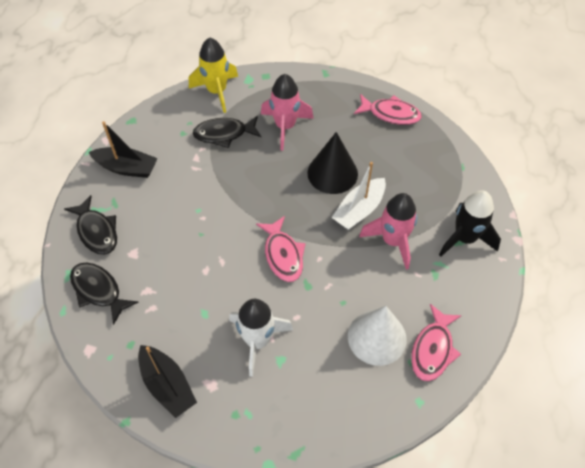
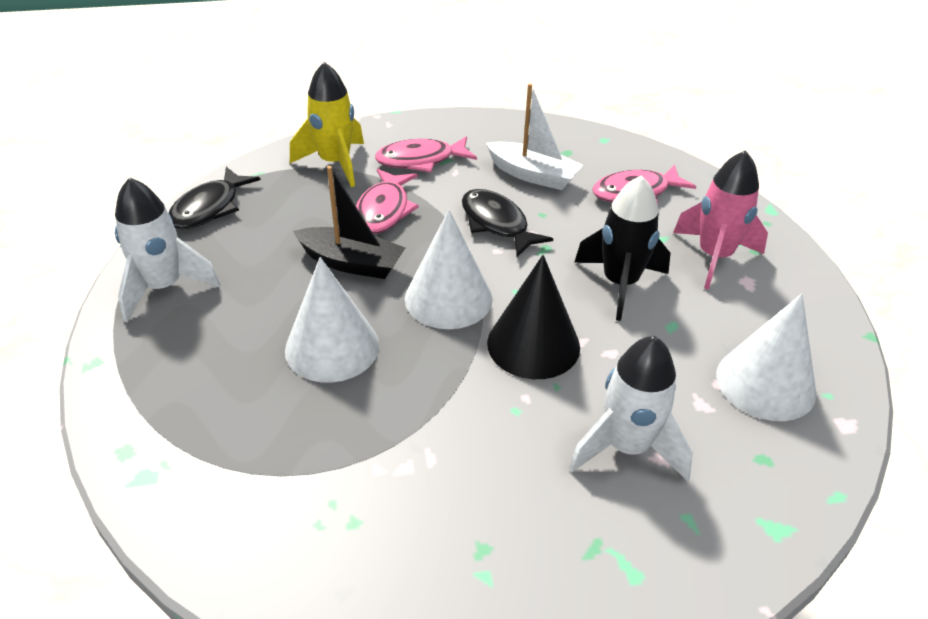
black boat: [88,122,158,178] [138,345,197,418] = 2 -> [293,166,405,279] = 1
black fish: [64,195,117,255] [70,263,139,325] [192,116,261,148] = 3 -> [168,167,261,230] [462,189,553,257] = 2
pink rocket: [261,74,314,151] [359,193,418,270] = 2 -> [673,150,768,290] = 1
white cone: [348,306,407,366] = 1 -> [285,257,380,383] [405,210,492,329] [717,293,817,421] = 3
white rocket: [229,299,293,377] = 1 -> [115,177,220,322] [569,336,693,481] = 2

